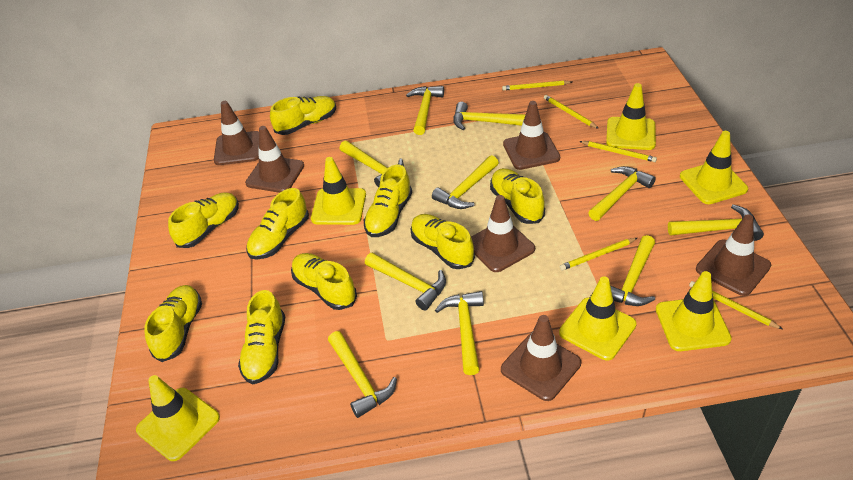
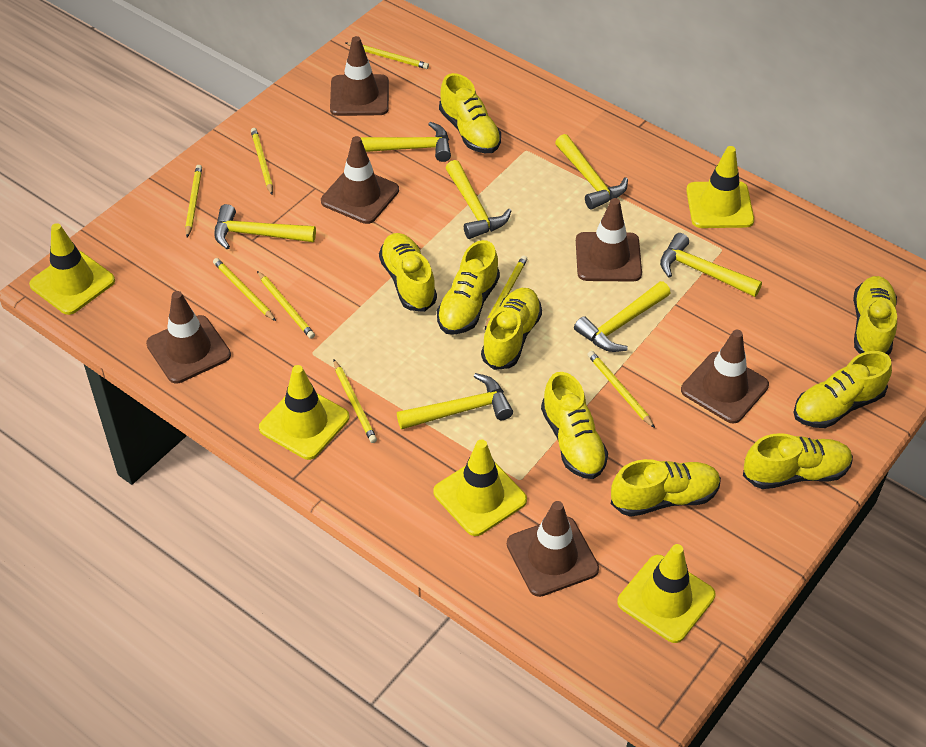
yellow hammer: [328,331,397,418] [340,141,404,188] [365,253,446,310] [406,86,444,135] [432,155,499,209] [435,291,484,375] [453,102,526,130] [588,166,656,221] [611,235,655,306] [668,205,764,241] = 10 -> [214,204,316,250] [360,122,451,162] [397,373,513,430] [446,160,511,239] [555,134,628,210] [574,281,671,352] [660,233,762,297] = 7
yellow pencil: [502,80,572,91] [544,95,599,129] [560,238,637,271] [579,141,657,162] [689,281,782,329] = 5 -> [185,165,202,237] [213,258,276,321] [251,128,273,195] [257,271,315,339] [333,359,377,443] [346,42,429,69] [485,255,527,330] [587,351,655,428] = 8
yellow traffic cone: [136,375,220,461] [311,157,366,225] [559,276,637,361] [606,83,656,150] [656,271,732,351] [680,131,748,204] = 6 -> [29,223,115,315] [259,365,350,460] [433,439,527,536] [617,544,715,643] [686,146,754,228] = 5

